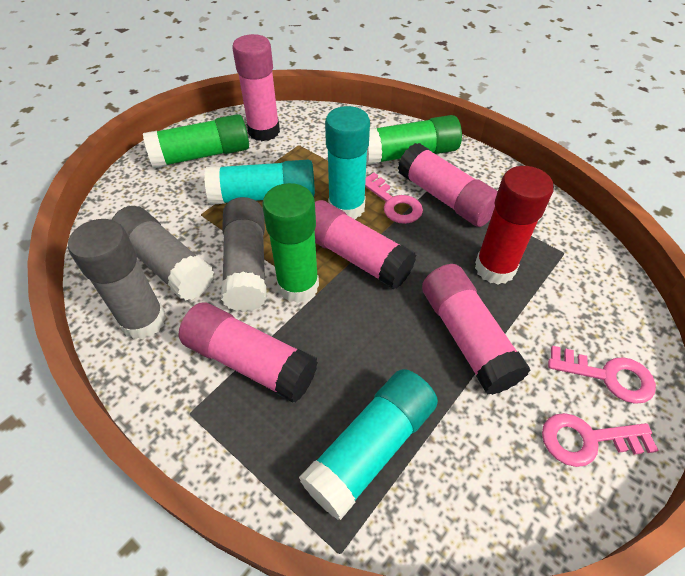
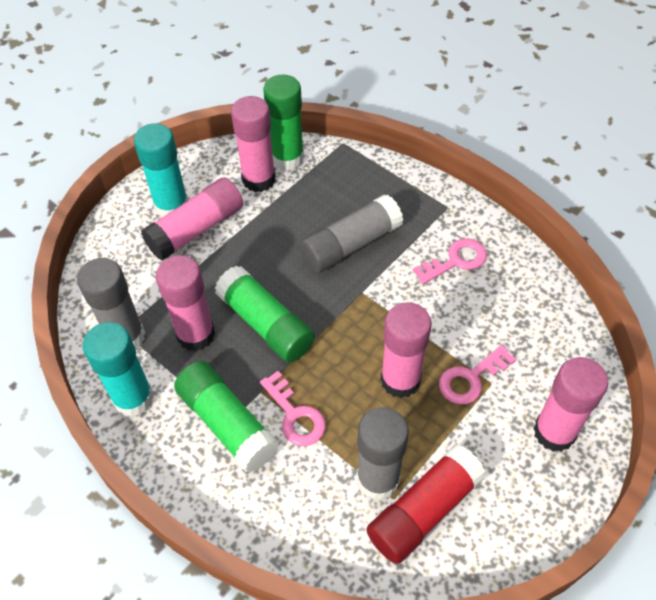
turquoise glue stick: [204,160,315,205] [299,369,438,520] [325,106,370,219] = 3 -> [83,322,154,417] [134,123,188,218] = 2

